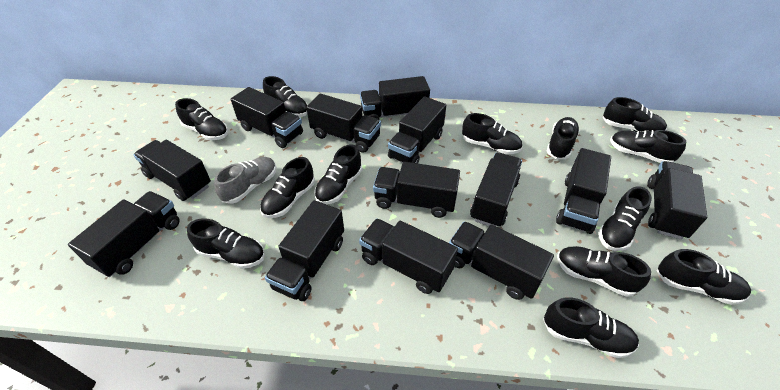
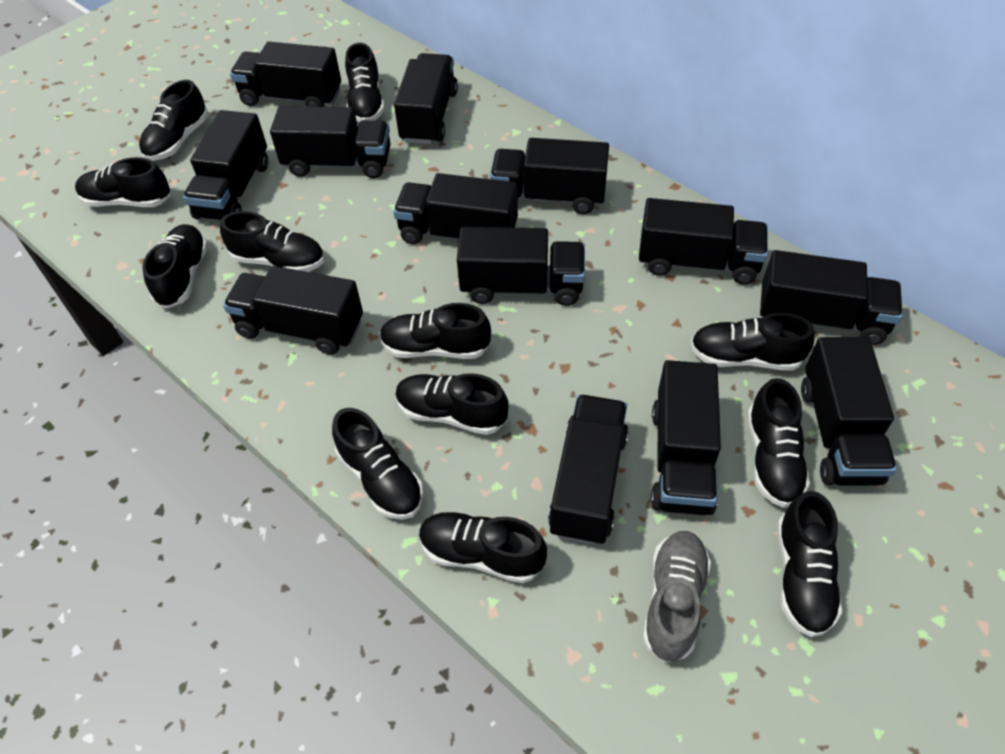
black shoe: [175,98,228,140] [187,218,265,269] [260,157,315,218] [263,76,308,117] [314,144,362,204] [462,113,522,154] [543,297,639,358] [547,117,580,159] [557,246,651,297] [598,186,652,251] [603,97,667,132] [610,130,686,163] [657,249,751,305] = 13 -> [75,157,171,207] [139,80,208,161] [142,224,208,308] [220,211,325,272] [332,408,424,520] [345,43,385,122] [380,303,491,359] [395,373,509,435] [419,512,547,583] [690,313,815,371] [747,378,810,508] [777,491,843,637] = 12

